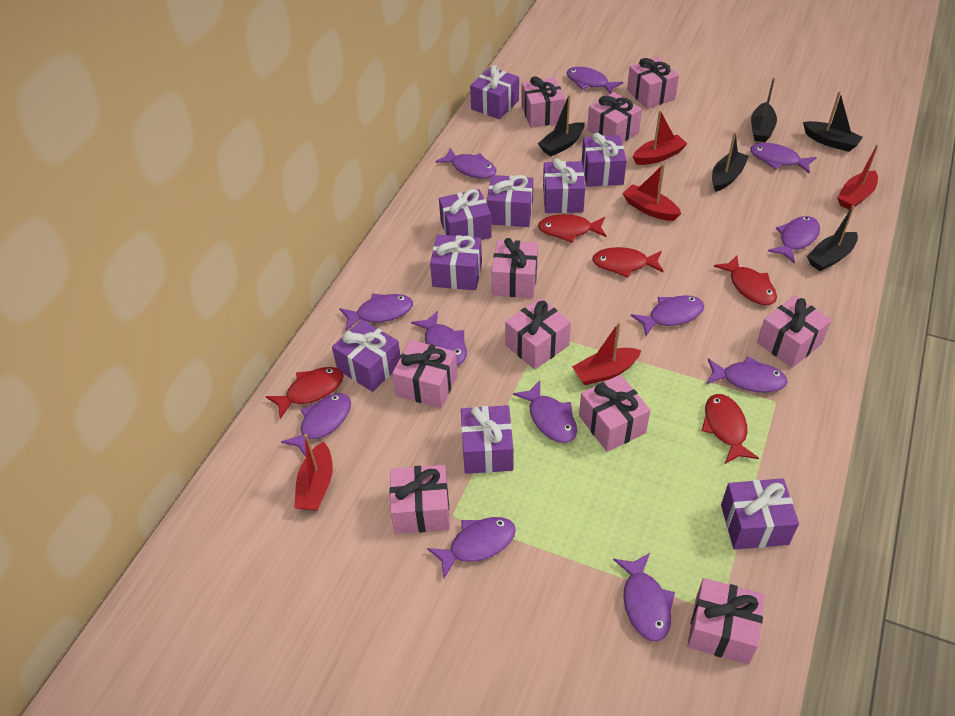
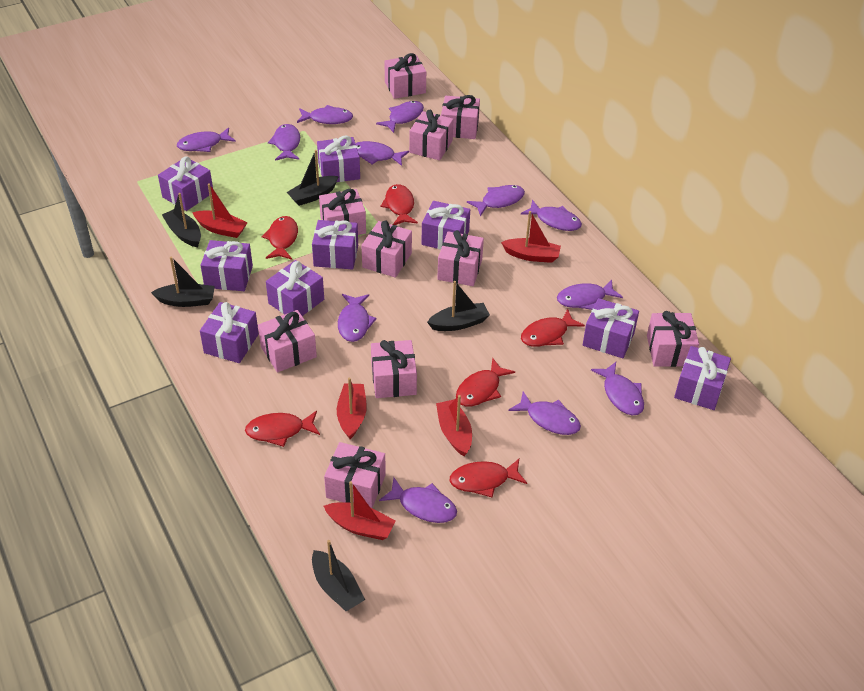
red fish: [266,367,344,419] [538,214,606,243] [592,247,664,278] [702,394,759,464] [714,255,777,305] = 5 -> [245,411,320,447] [261,216,298,260] [380,184,418,225] [450,459,527,498] [456,358,515,407] [521,309,585,347] = 6

